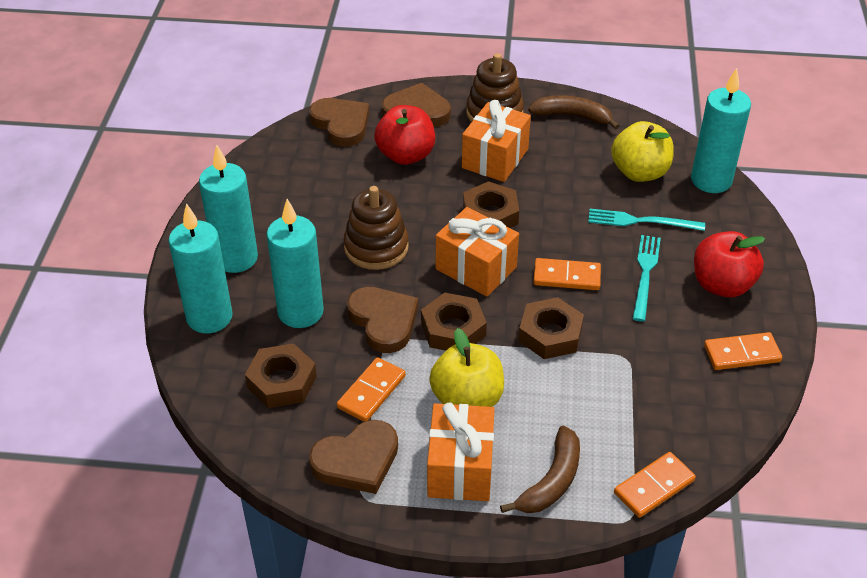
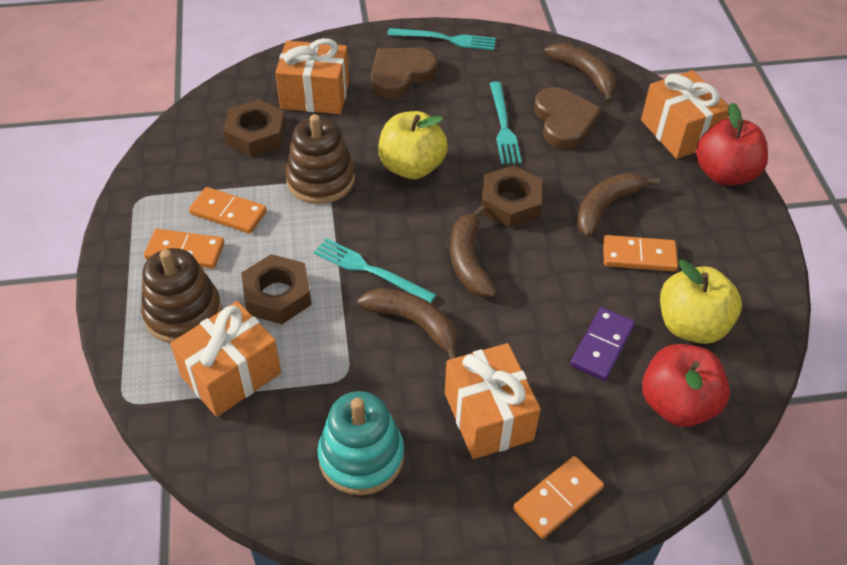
brown banana: [500,426,580,513] [528,95,619,130] = 2 -> [357,288,457,359] [450,205,497,297] [544,43,616,104] [577,173,660,237] = 4
brown heart: [309,98,369,147] [309,420,398,494] [347,287,418,353] [382,83,451,127] = 4 -> [371,48,437,98] [534,87,602,149] = 2
brown nut: [245,343,317,408] [421,293,487,351] [463,181,519,228] [519,297,584,359] = 4 -> [223,99,286,157] [241,254,312,324] [481,165,542,228] = 3
orange gift: [427,402,494,501] [436,207,519,297] [462,100,531,182] = 3 -> [170,301,281,417] [275,38,349,114] [445,343,541,459] [641,70,729,159] = 4
purple domino: none = 0 -> [570,307,635,381] = 1
turquoise candle: [168,203,233,333] [199,145,258,273] [266,199,324,328] [691,68,751,193] = 4 -> none = 0
turquoise fork: [588,209,705,231] [633,235,661,322] = 2 -> [314,238,436,303] [387,28,496,50] [490,82,521,164] = 3
turquoise stacking toy: none = 0 -> [317,391,404,495] = 1

